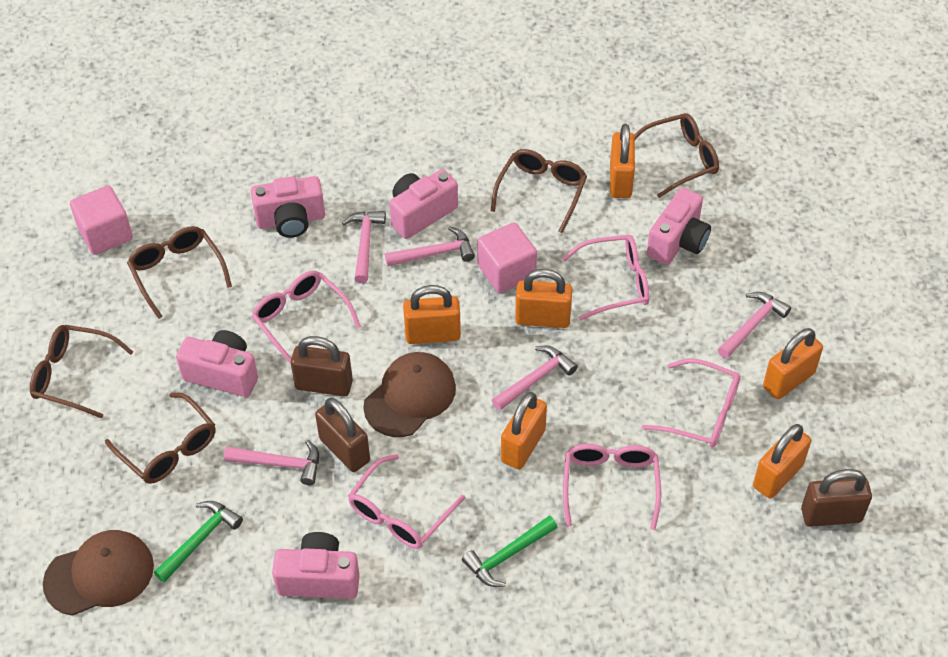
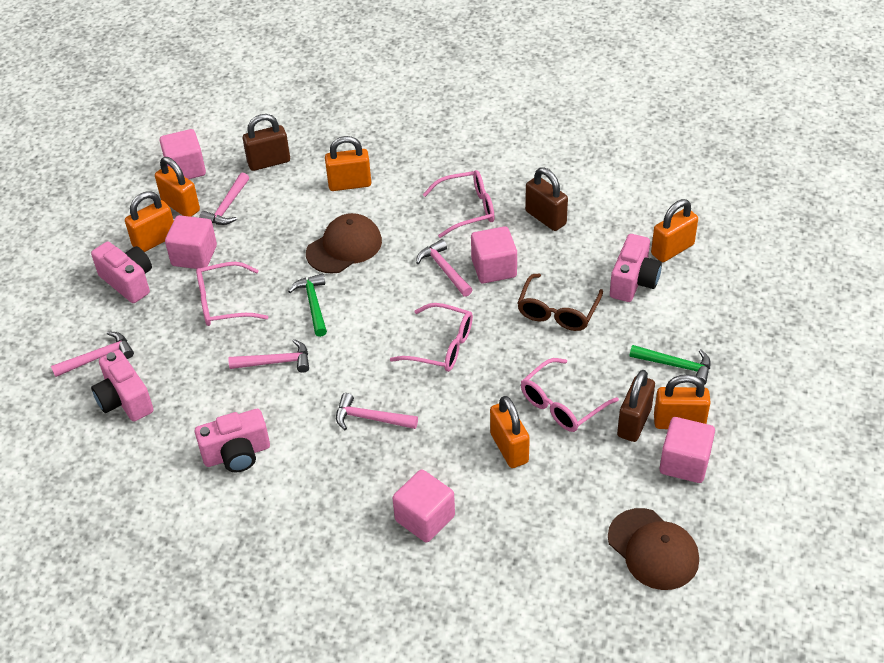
brown glasses: [30,325,133,418] [105,393,216,484] [127,226,232,319] [491,149,587,233] [634,113,719,198] = 5 -> [517,273,603,331] = 1
pink camera: [176,330,258,397] [251,176,325,238] [272,532,360,599] [390,169,458,239] [647,187,711,265] = 5 -> [91,241,152,303] [91,350,154,422] [195,409,270,473] [610,234,662,302] = 4
pink cube: [70,185,133,255] [477,222,537,293] = 2 -> [159,129,206,179] [165,215,217,269] [393,469,455,543] [471,226,517,284] [660,417,715,483] = 5
pink glasses: [252,271,361,364] [348,454,465,549] [562,235,650,321] [563,444,661,530] [642,359,740,447] = 5 -> [196,262,268,326] [390,303,473,372] [423,170,495,238] [521,358,619,432] = 4

